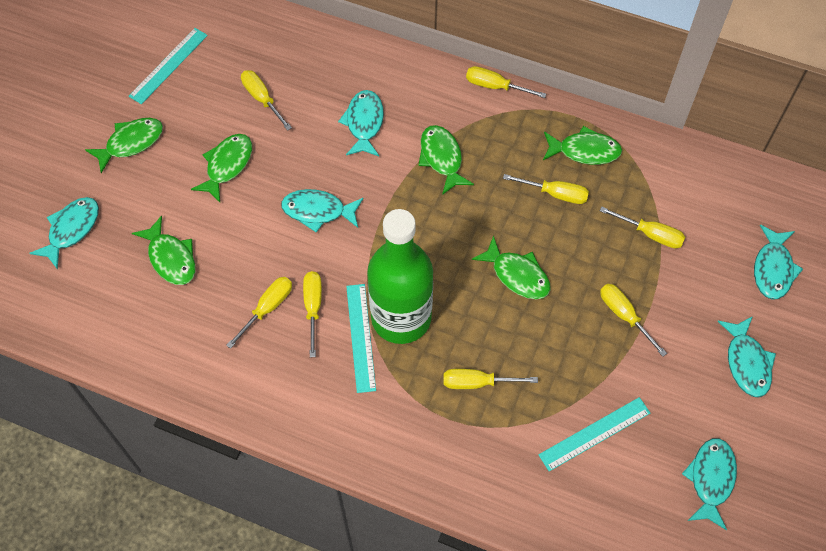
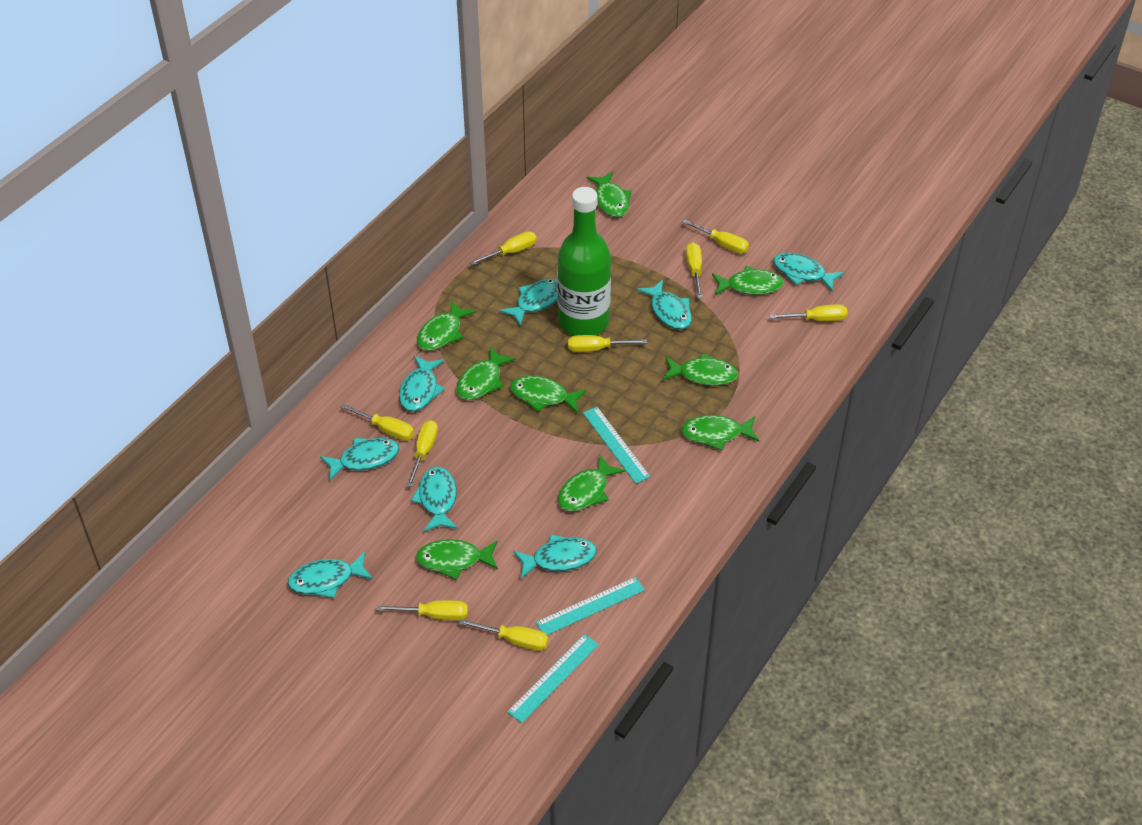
green fish: [85,118,163,173] [132,216,196,285] [191,134,252,202] [418,125,474,195] [472,235,551,299] [543,126,622,165] = 6 -> [416,539,498,580] [417,300,476,351] [456,347,516,400] [510,376,587,413] [557,455,625,511] [587,172,632,217] [663,353,738,386] [681,415,759,451] [712,266,784,295] = 9
turquoise fish: [29,197,99,270] [281,189,363,232] [338,90,384,156] [682,438,737,530] [717,316,776,398] [754,224,803,299] = 6 -> [288,552,373,598] [320,438,399,481] [399,355,445,412] [411,467,458,532] [499,279,558,326] [513,534,597,579] [637,279,692,330] [773,252,844,291] = 8
yellow screwdriver: [226,277,292,349] [241,70,292,131] [303,271,322,357] [444,369,538,389] [466,66,546,98] [503,174,589,204] [600,207,685,249] [600,284,667,357] = 8 -> [341,404,414,441] [377,600,468,620] [406,420,438,487] [459,619,549,651] [469,231,537,265] [568,335,647,352] [682,219,749,254] [686,242,702,298] [769,304,848,321] = 9

